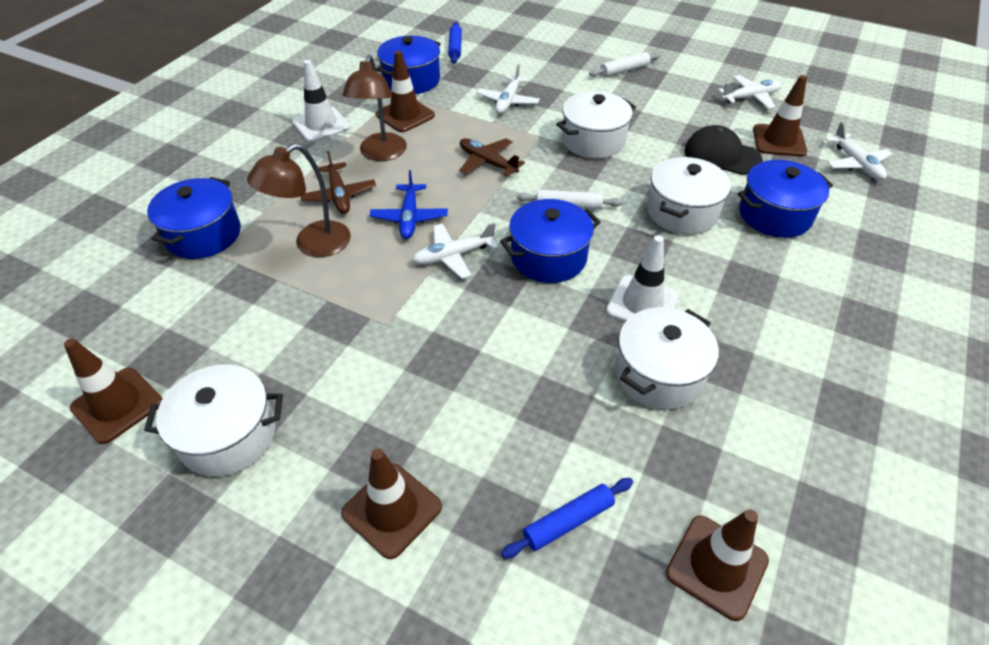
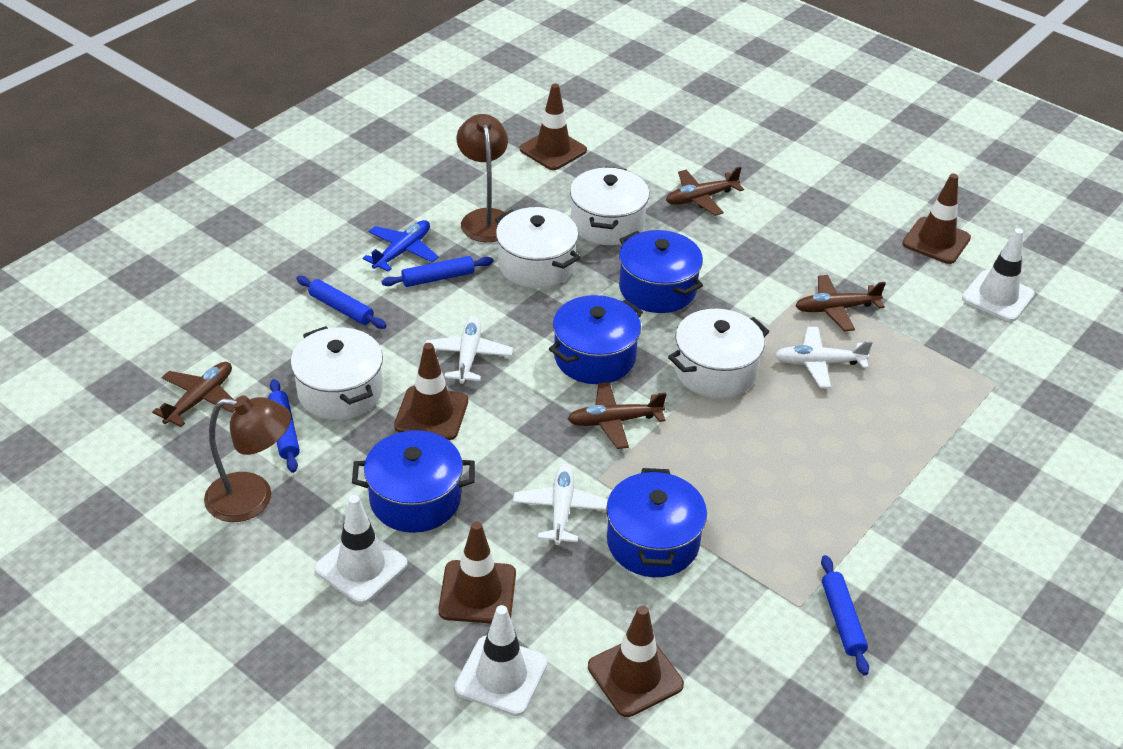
black cap: [684,125,763,175] = 1 -> none = 0
blue rolling pin: [448,22,462,64] [501,478,633,558] = 2 -> [268,379,300,473] [296,276,387,329] [382,256,493,287] [821,555,869,675] = 4
brown plane: [300,150,376,214] [459,138,525,177] = 2 -> [152,362,235,427] [568,382,666,449] [666,166,744,216] [795,275,886,331] = 4
white plane: [412,222,498,279] [477,64,540,114] [718,75,781,109] [825,121,892,180] = 4 -> [426,316,513,384] [513,463,608,545] [775,327,873,388] = 3
white rolling pin: [517,190,623,210] [589,52,661,77] = 2 -> none = 0
white traffic cone: [292,60,350,142] [606,235,679,322] = 2 -> [314,495,408,604] [455,605,548,716] [962,228,1035,322] = 3

